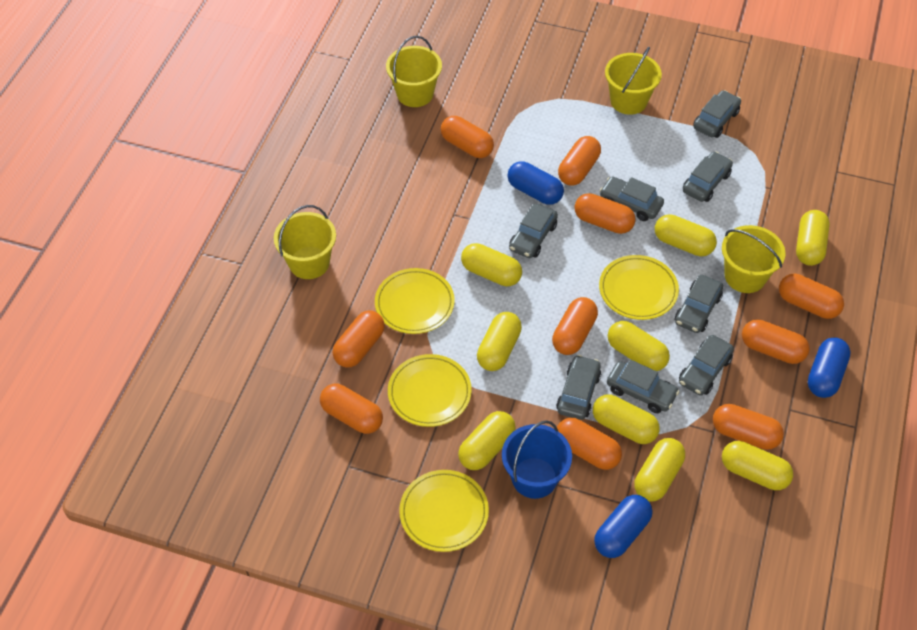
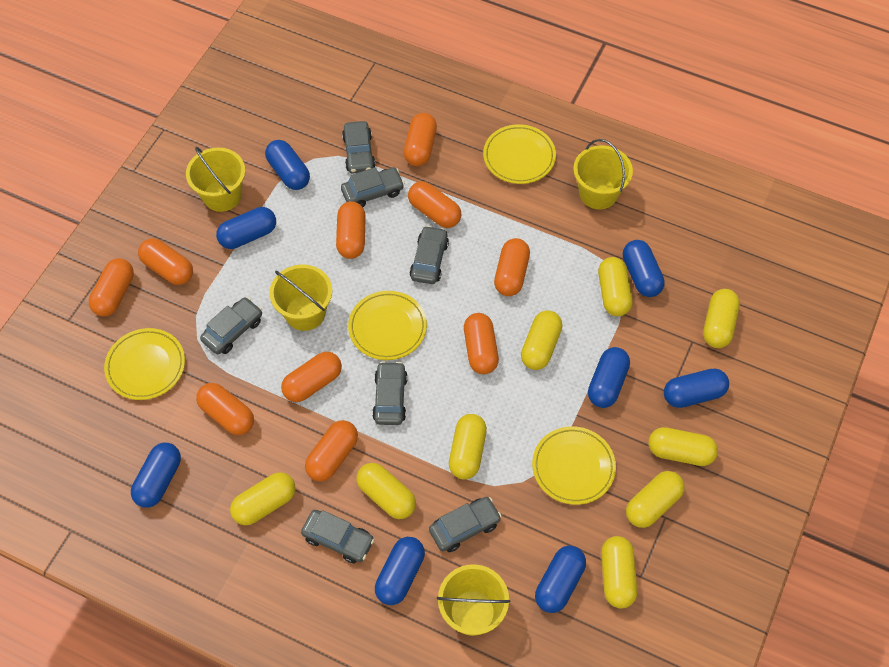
blue bucket: [502,420,572,499] = 1 -> none = 0
blue capsule: [507,161,564,205] [594,495,652,558] [808,337,851,398] = 3 -> [131,442,181,508] [216,207,276,249] [265,140,310,190] [375,537,425,605] [535,545,586,613] [588,347,630,408] [623,240,665,297] [664,369,729,408] = 8
grey car: [509,204,558,258] [556,355,601,420] [600,176,664,221] [607,359,679,413] [675,275,723,333] [679,335,734,396] [683,151,733,202] [693,90,741,138] = 8 -> [200,297,262,354] [301,510,375,563] [341,167,405,207] [342,121,375,174] [372,362,408,425] [410,226,449,284] [429,497,502,552] = 7

